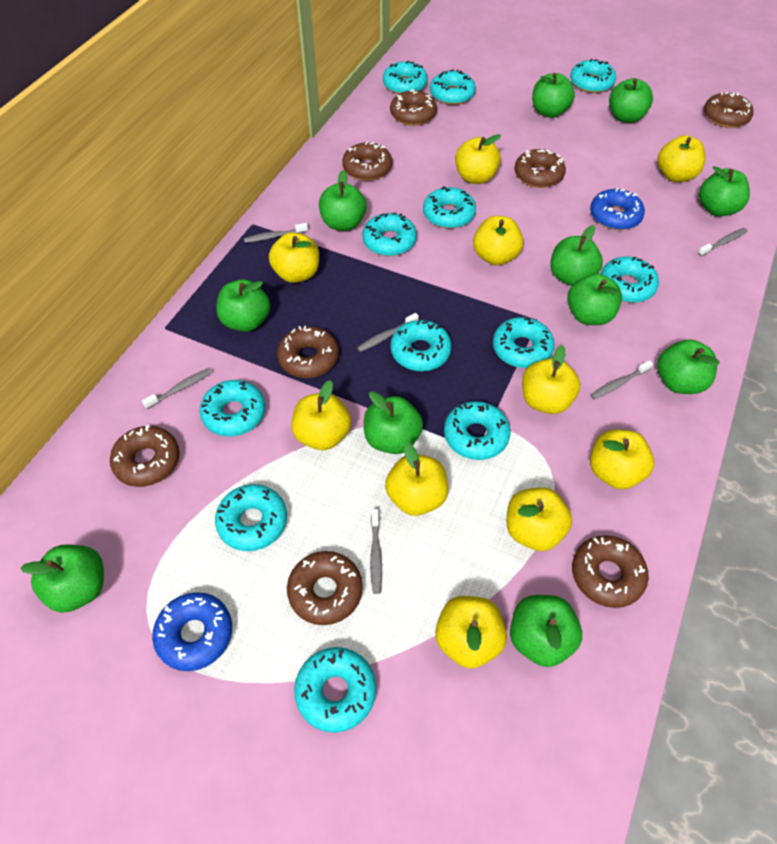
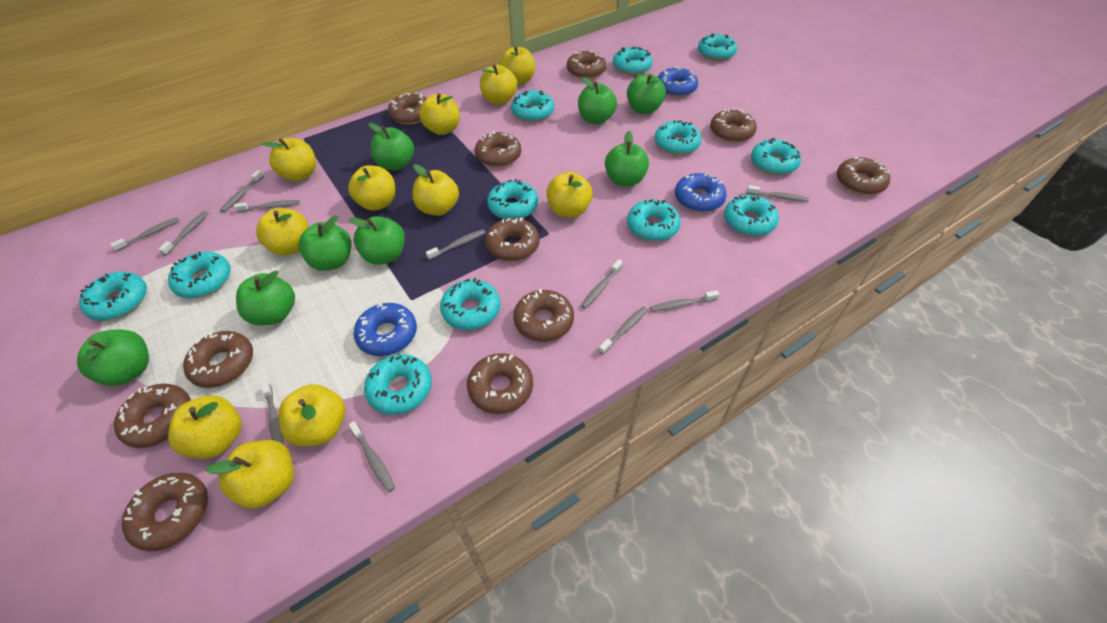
blue donut: [152,592,232,671] [590,188,645,230] = 2 -> [353,303,417,356] [658,66,698,97] [675,173,727,212] = 3
brown donut: [110,425,180,487] [277,326,339,378] [287,551,363,625] [342,142,392,181] [390,89,437,126] [514,149,566,188] [572,535,649,608] [704,92,754,128] = 8 -> [114,384,191,448] [122,473,208,551] [183,331,253,388] [388,93,427,125] [467,353,533,414] [475,131,521,167] [485,218,540,261] [513,289,574,342] [567,51,606,79] [710,108,757,143] [836,156,890,195] = 11
green apple: [20,544,104,613] [216,279,270,332] [319,170,367,231] [364,391,423,454] [510,595,582,667] [532,73,575,118] [550,225,603,286] [567,273,622,325] [609,78,653,123] [657,339,720,394] [699,166,750,216] = 11 -> [77,329,149,386] [236,271,295,325] [298,215,352,271] [349,216,405,265] [369,123,414,170] [578,77,617,124] [605,131,649,187] [627,74,666,114] = 8
grey toothbrush: [142,368,213,409] [244,223,308,243] [357,313,419,352] [370,509,382,594] [591,360,653,399] [698,228,748,256] = 6 -> [110,217,180,252] [158,211,208,255] [220,170,264,212] [234,200,299,212] [261,380,284,444] [349,421,395,492] [426,229,485,260] [581,259,623,309] [599,306,648,355] [650,290,720,312] [747,185,809,202] = 11
yellow apple: [269,232,319,283] [292,380,351,450] [385,442,448,516] [435,596,507,668] [455,134,501,184] [473,216,524,265] [507,487,572,551] [522,345,581,414] [590,430,654,489] [658,135,705,182] = 10 -> [168,395,242,459] [206,440,294,509] [256,208,309,256] [262,138,316,181] [278,384,345,446] [348,165,395,211] [412,164,459,216] [419,93,460,135] [480,65,517,104] [499,46,535,85] [546,172,593,218] = 11

